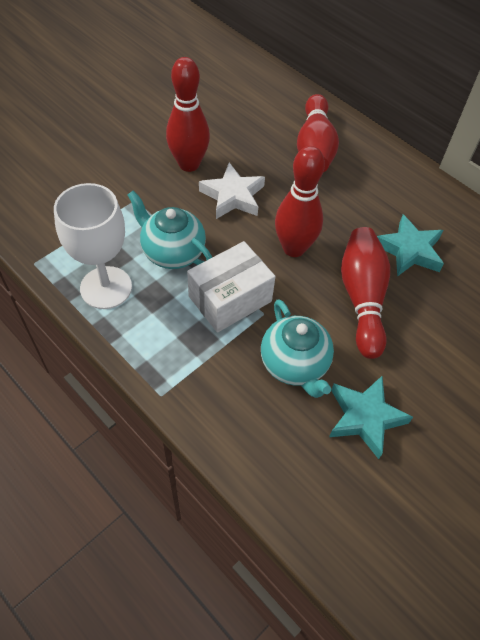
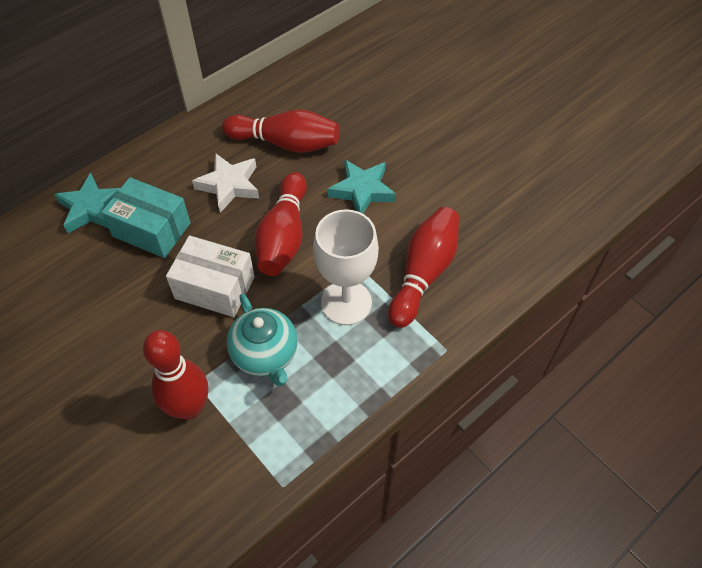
turquoise box: none = 0 -> [101,177,191,258] = 1
turquoise teapot: [127,191,212,269] [261,299,334,398] = 2 -> [227,294,298,386] = 1

